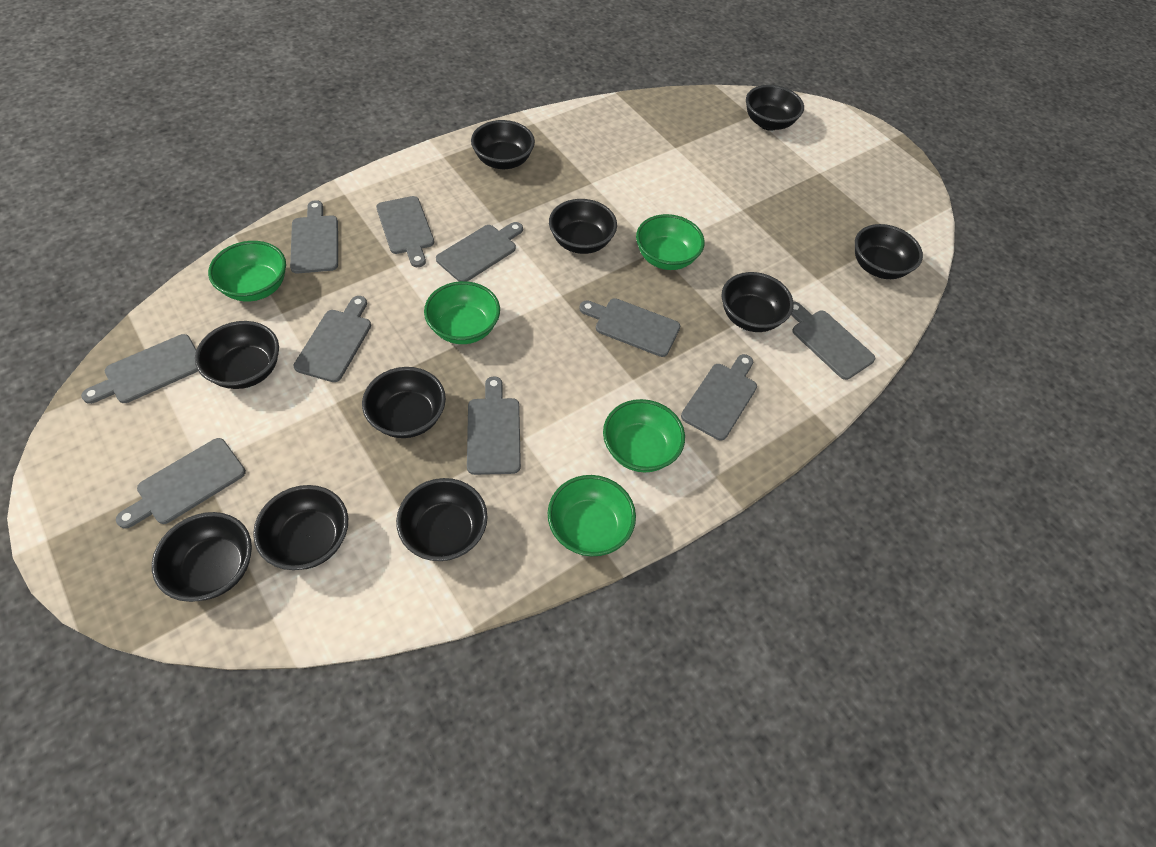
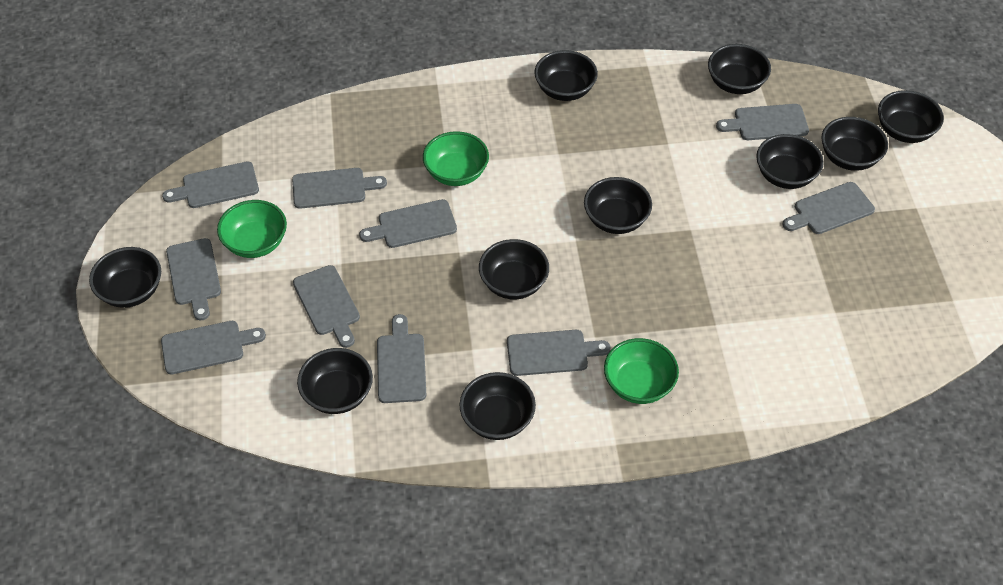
green bowl: [208,241,286,302] [424,281,500,344] [548,475,636,556] [603,399,685,472] [636,214,705,270] = 5 -> [217,200,287,258] [423,131,489,186] [604,338,679,404] = 3

